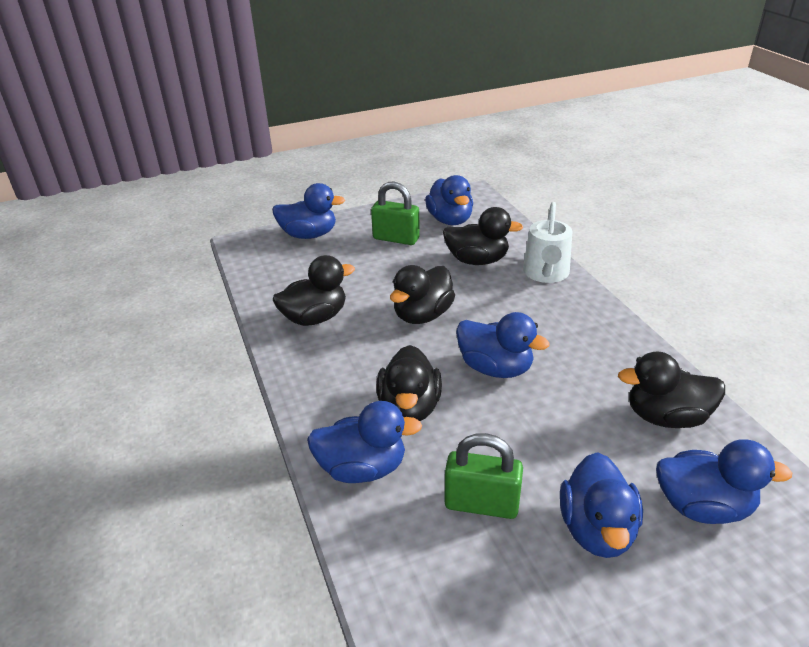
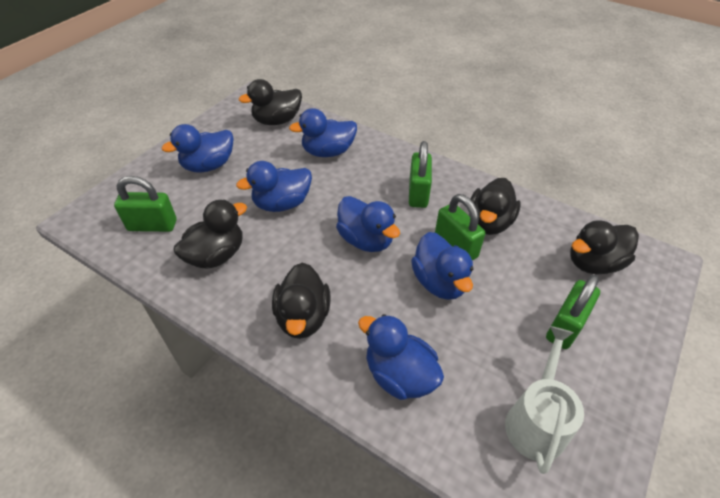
green padlock: [371,182,420,245] [444,433,523,519] = 2 -> [114,176,177,232] [409,141,432,208] [435,194,485,261] [546,275,600,349] = 4

